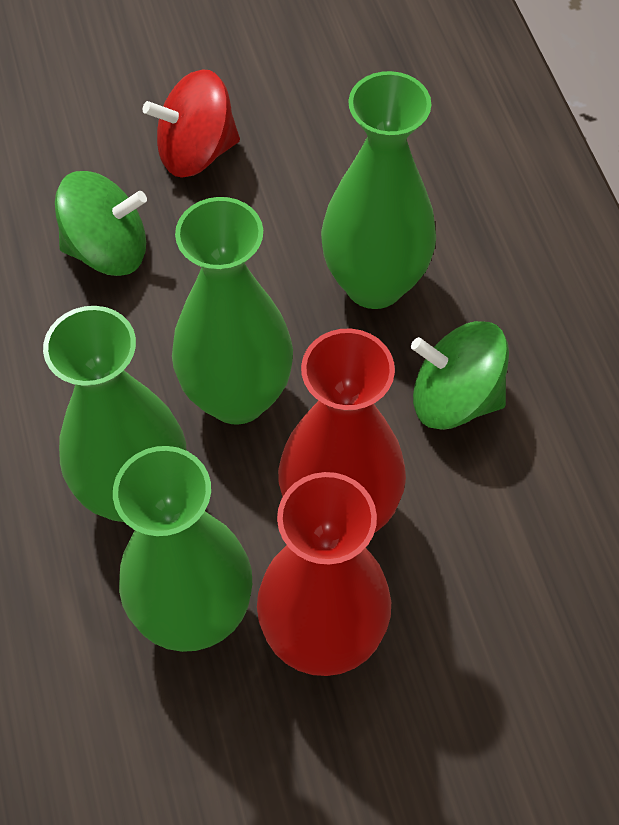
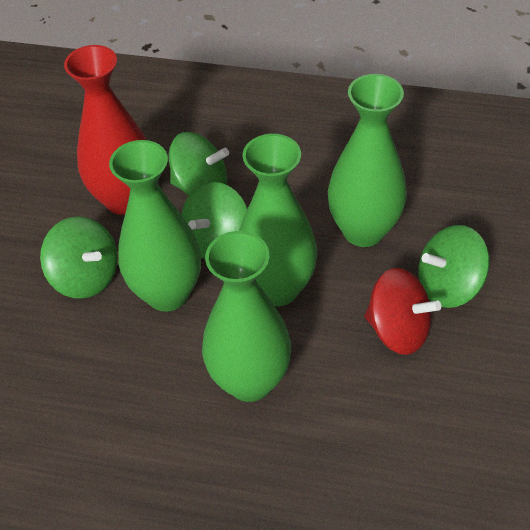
green spinning top: [55,171,147,276] [411,321,509,430] = 2 -> [40,216,118,299] [169,132,229,195] [181,182,248,259] [418,225,490,308] = 4
red vase: [257,472,391,676] [278,328,406,533] = 2 -> [64,45,147,215] = 1

